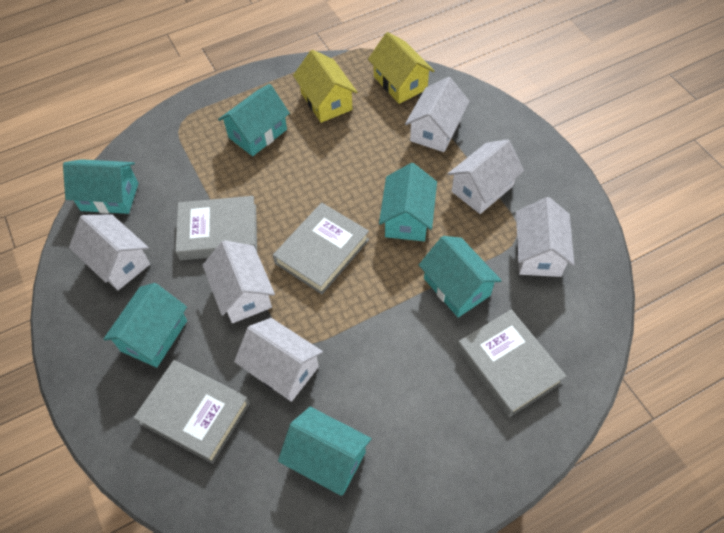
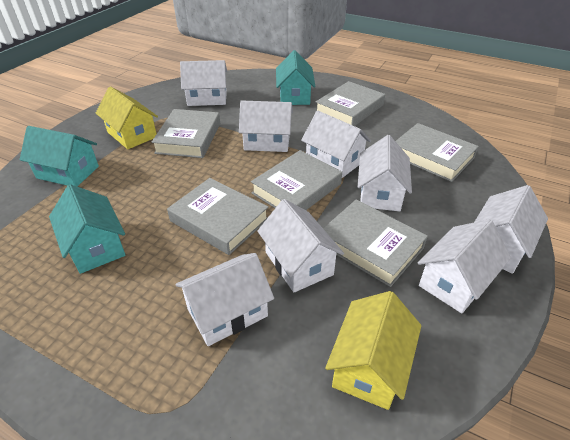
grey book: [134,360,250,464] [175,196,257,260] [273,203,369,294] [457,309,566,417] = 4 -> [151,109,220,158] [167,178,268,255] [251,150,342,210] [315,81,385,126] [323,199,428,287] [396,123,479,182] = 6
turquoise house: [63,159,138,214] [103,283,187,368] [218,84,290,156] [278,407,372,496] [379,163,437,241] [419,236,502,317] = 6 -> [20,126,99,187] [49,184,126,274] [276,50,315,105] = 3
white house: [69,214,150,290] [202,240,275,323] [234,318,323,402] [405,77,470,152] [448,139,524,214] [516,197,574,277] = 6 -> [175,253,274,346] [180,60,227,106] [239,100,293,152] [257,199,344,293] [301,111,371,178] [358,135,412,211] [418,219,511,313] [475,185,548,274] = 8

